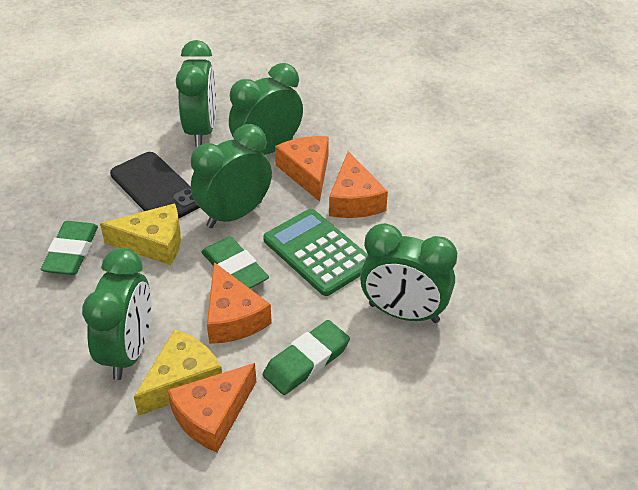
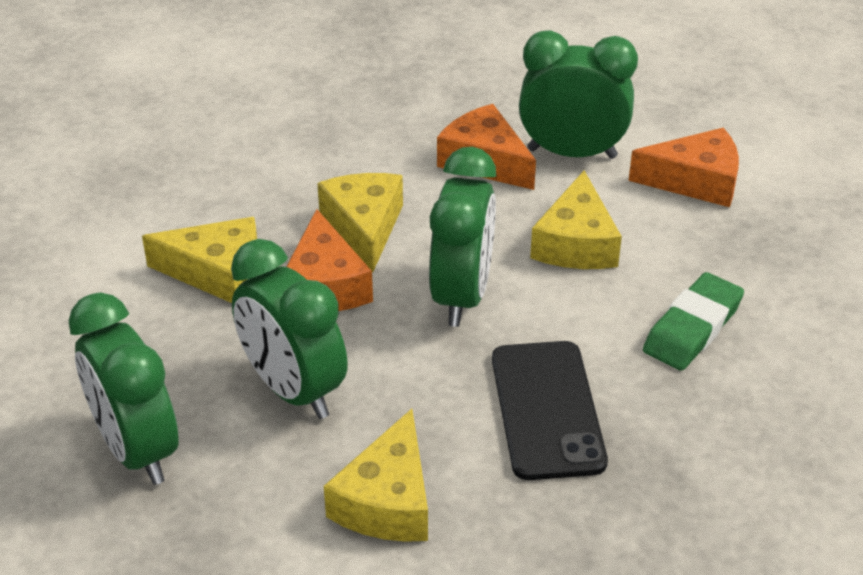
green calculator: [263,209,368,296] = 1 -> none = 0
green clock: [82,248,151,380] [176,40,216,147] [191,124,272,228] [229,63,303,154] [360,223,457,323] = 5 -> [69,293,178,485] [231,239,348,419] [429,147,497,327] [519,30,638,159] = 4
green eraser: [41,221,98,275] [201,237,269,288] [263,320,350,395] = 3 -> [643,272,744,371] = 1
orange cheese: [168,363,256,453] [207,262,272,344] [275,136,329,202] [329,151,388,218] = 4 -> [286,209,373,311] [437,104,536,190] [629,128,739,207] = 3
yellow cheese: [100,203,181,265] [134,329,222,416] = 2 -> [142,217,257,303] [317,173,403,273] [324,409,428,542] [530,170,622,269] = 4

